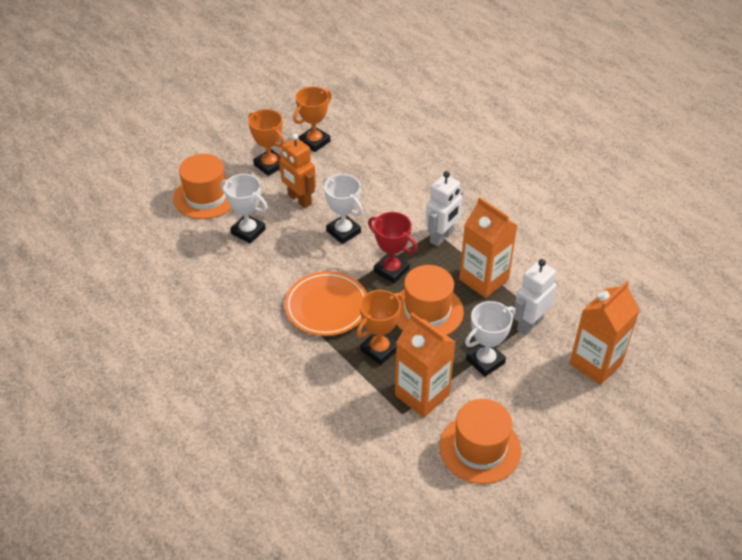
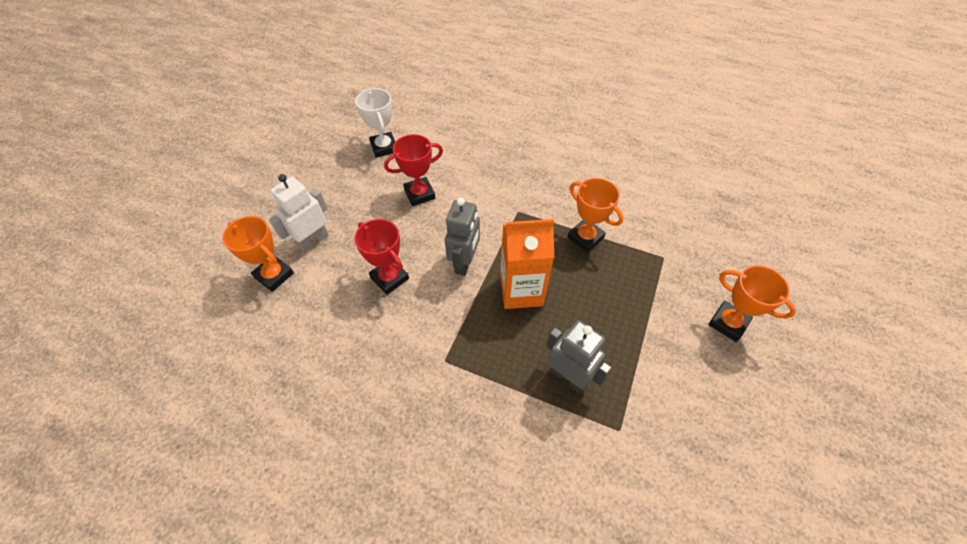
grey robot: none = 0 -> [445,198,480,276] [546,320,612,392] = 2
orange carton: [395,313,455,418] [459,197,518,298] [569,281,640,385] = 3 -> [500,219,555,309] = 1
orange hat: [173,154,232,219] [396,265,464,335] [439,399,521,484] = 3 -> none = 0
orange plate: [284,271,367,336] = 1 -> none = 0
orange robot: [278,134,316,208] = 1 -> none = 0
red trophy: [368,212,418,283] = 1 -> [354,219,409,295] [384,134,443,206] = 2
white robot: [425,171,464,247] [513,259,557,335] = 2 -> [269,174,328,252] = 1
white trophy: [220,174,268,244] [323,174,363,244] [465,301,515,377] = 3 -> [355,88,395,158] = 1

